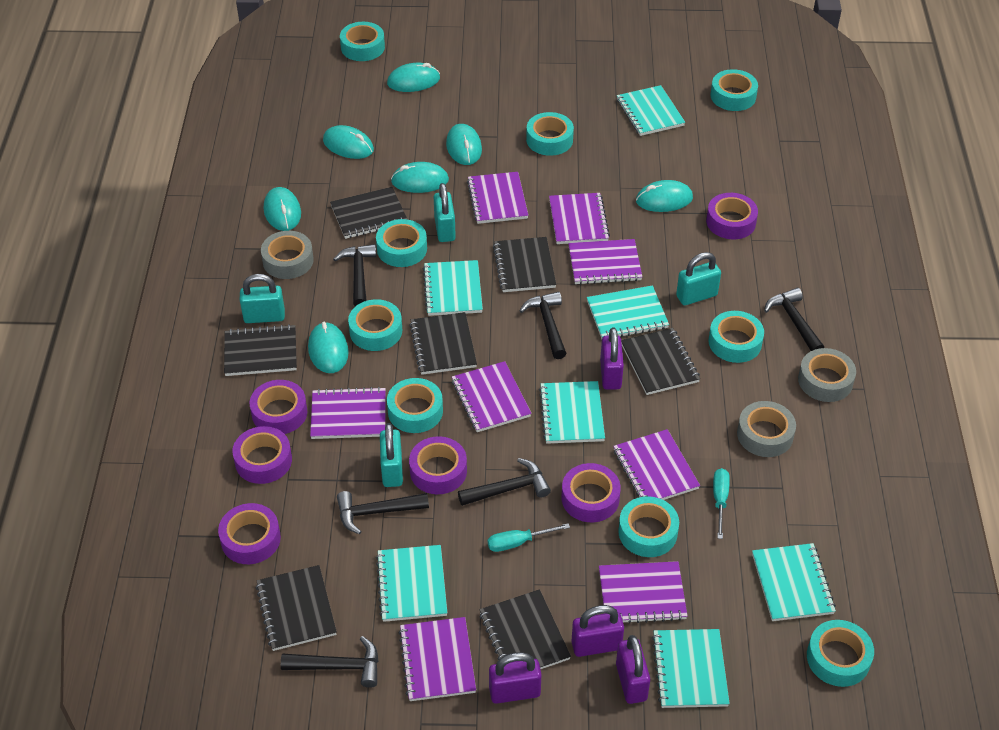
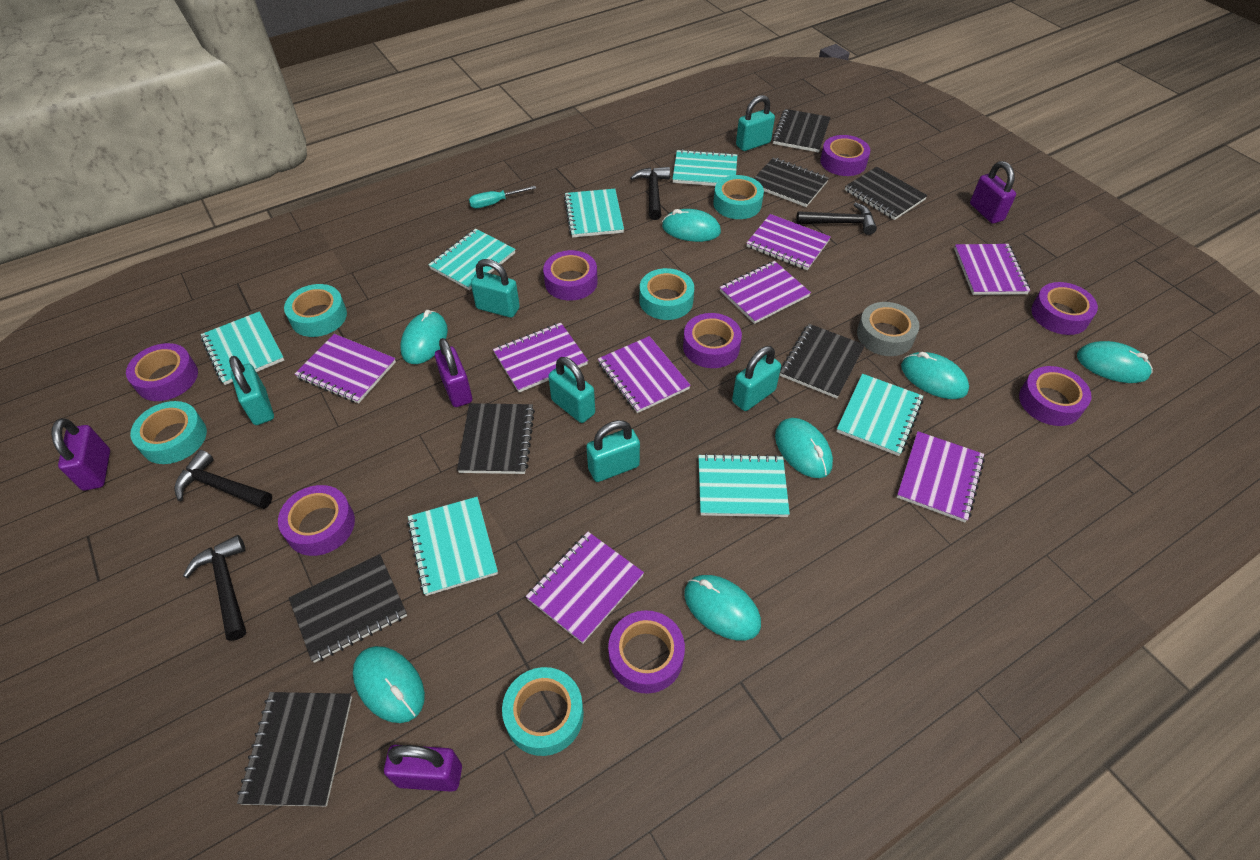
black hammer: [281,636,378,688] [333,244,376,306] [337,491,429,535] [458,458,551,506] [520,292,567,359] [764,288,824,351] = 6 -> [175,450,272,509] [183,535,246,641] [630,167,670,220] [796,202,877,235] = 4
grey tape: [261,231,314,279] [737,401,796,457] [798,348,856,402] = 3 -> [857,302,919,356] = 1
purple tape: [218,503,281,564] [232,426,292,484] [249,380,307,434] [409,436,467,494] [562,463,621,522] [706,193,758,239] = 6 -> [126,343,198,401] [278,485,355,556] [543,250,598,301] [608,610,685,694] [683,313,742,368] [820,135,870,176] [1019,366,1092,426] [1031,282,1098,335] = 8
turquoise padlock: [240,274,285,323] [380,423,403,487] [434,183,456,242] [676,252,721,305] = 4 -> [229,356,274,425] [471,259,520,318] [548,357,595,423] [586,420,640,482] [732,346,781,411] [736,95,775,151] = 6
turquoise screwdriver: [488,523,570,552] [713,468,730,539] = 2 -> [469,186,536,208] = 1
turquoise tape: [340,22,385,61] [348,299,402,351] [376,219,427,267] [387,378,443,433] [526,112,574,156] [618,496,679,557] [709,311,764,363] [711,69,758,111] [807,620,874,687] = 9 -> [130,401,207,464] [284,284,347,337] [502,667,584,756] [640,268,694,320] [713,175,764,219] = 5

